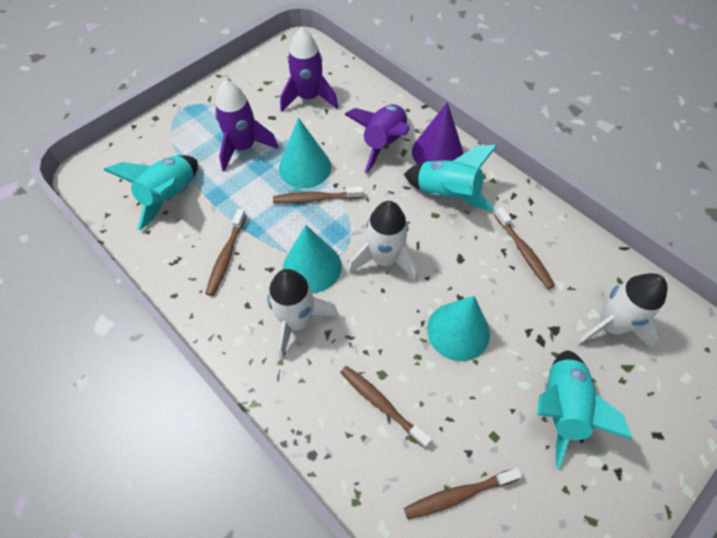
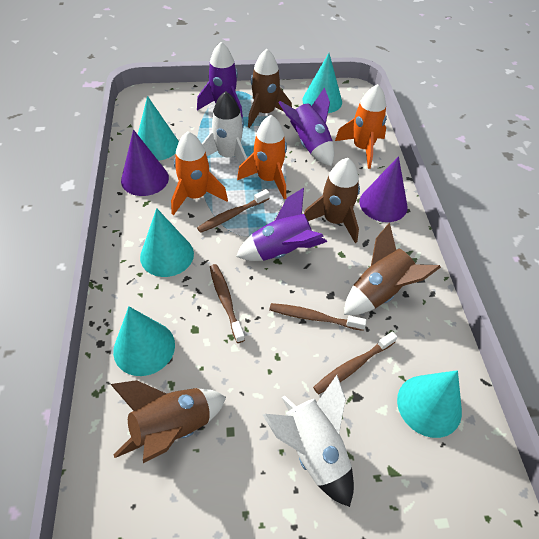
brown rocket: none = 0 -> [110,380,226,463] [248,49,292,128] [304,158,360,243] [344,223,441,315] = 4
brown toothbrush: [205,209,246,296] [273,186,364,203] [340,366,432,448] [404,468,522,519] [494,207,555,289] = 5 -> [197,189,270,233] [210,264,245,343] [269,303,367,331] [313,332,398,394] = 4
orange rocket: none = 0 -> [171,132,228,215] [237,115,287,199] [335,84,387,169] = 3
purple cone: [412,102,463,164] = 1 -> [121,129,169,196] [359,156,408,222] = 2
turquoise cone: [279,118,331,188] [283,225,342,293] [427,296,490,361] = 3 -> [113,306,175,376] [138,96,179,161] [140,208,194,277] [302,53,342,113] [397,370,462,438] = 5
turquoise rocket: [104,155,198,231] [404,145,497,211] [537,350,632,468] = 3 -> none = 0
white rocket: [267,269,339,360] [348,201,418,281] [576,273,668,348] = 3 -> [202,91,247,164] [263,375,354,507] = 2

